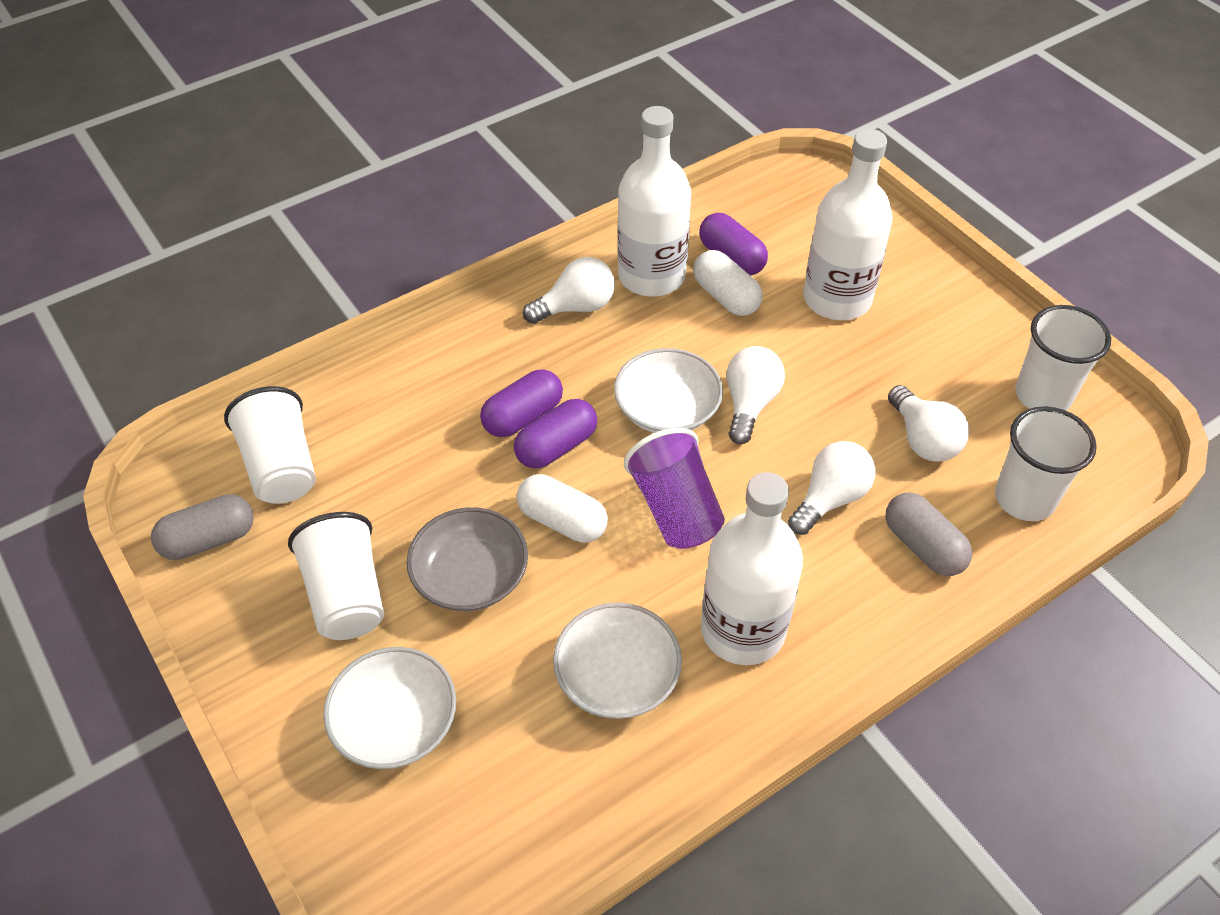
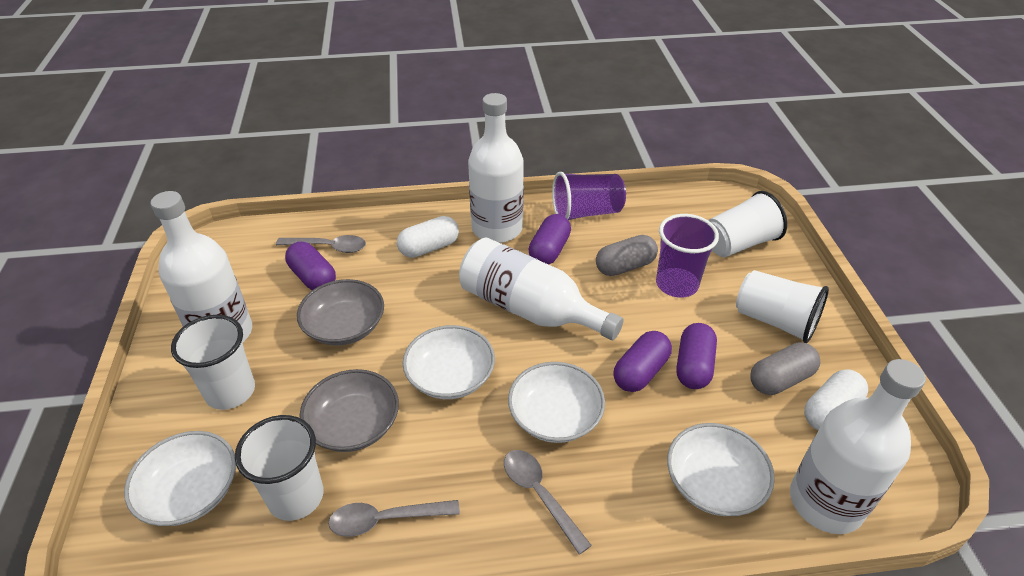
grey bowl: [407,507,528,611] = 1 -> [297,279,384,345] [300,369,399,452] = 2
grey spoon: none = 0 -> [276,235,366,253] [328,500,460,537] [504,450,592,555] = 3
purple capsule: [480,369,563,437] [514,399,597,468] [699,213,768,275] = 3 -> [285,242,336,290] [528,214,571,265] [613,331,672,392] [676,323,717,389] = 4
purple cup: [624,428,725,549] = 1 -> [552,172,626,220] [656,214,719,298] = 2
white bottle: [618,106,691,296] [701,472,803,665] [803,129,893,320] = 3 -> [151,191,252,342] [459,238,624,340] [468,93,524,243] [790,359,926,534] = 4
white bowl: [323,647,456,769] [553,603,682,719] [614,348,723,433] = 3 -> [124,431,236,526] [403,325,495,399] [508,362,605,443] [667,423,775,516] = 4
white light bulb: [523,257,615,324] [726,346,785,444] [788,441,876,535] [888,385,969,462] = 4 -> none = 0

